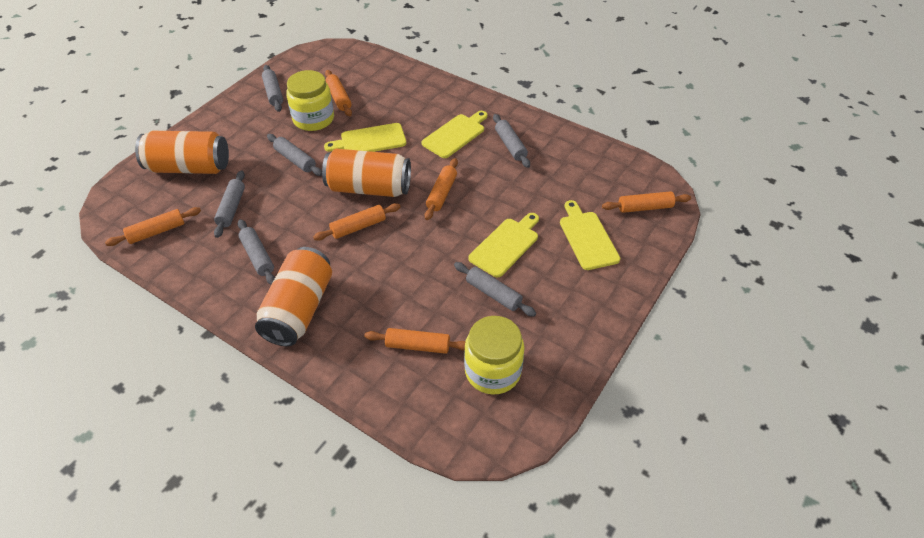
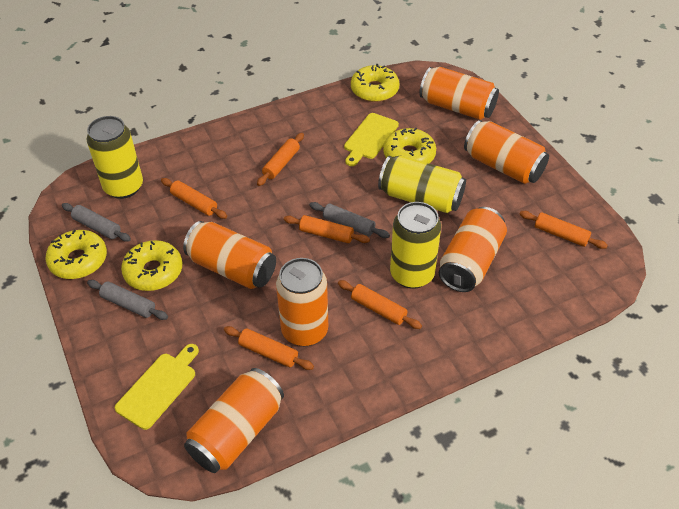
grey rolling pin: [214,170,245,238] [238,219,275,285] [262,65,283,112] [267,134,322,176] [454,262,536,317] [493,114,530,168] = 6 -> [62,203,131,242] [87,280,168,320] [309,202,390,238] = 3
orange can: [135,131,229,174] [255,247,332,346] [322,149,411,197] = 3 -> [183,221,276,289] [184,368,284,473] [276,258,328,346] [419,67,499,120] [439,207,507,292] [464,120,549,184] = 6
yellow can: none = 0 -> [87,116,143,199] [378,155,466,213] [390,202,441,289] = 3
yellow cutting board: [324,123,406,152] [422,111,487,158] [468,213,539,277] [560,200,620,270] = 4 -> [115,344,199,430] [344,113,399,166] = 2
yellow donut: none = 0 -> [46,230,107,279] [121,240,183,291] [351,64,399,102] [383,128,436,163] = 4
yellow jar: [286,70,334,131] [464,316,525,395] = 2 -> none = 0

